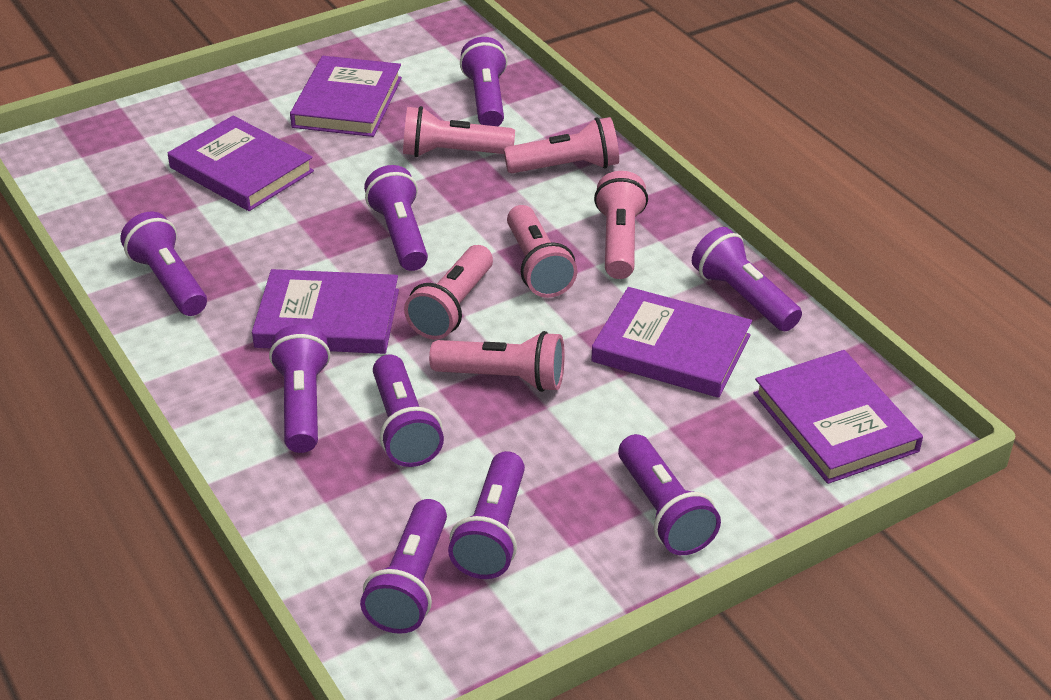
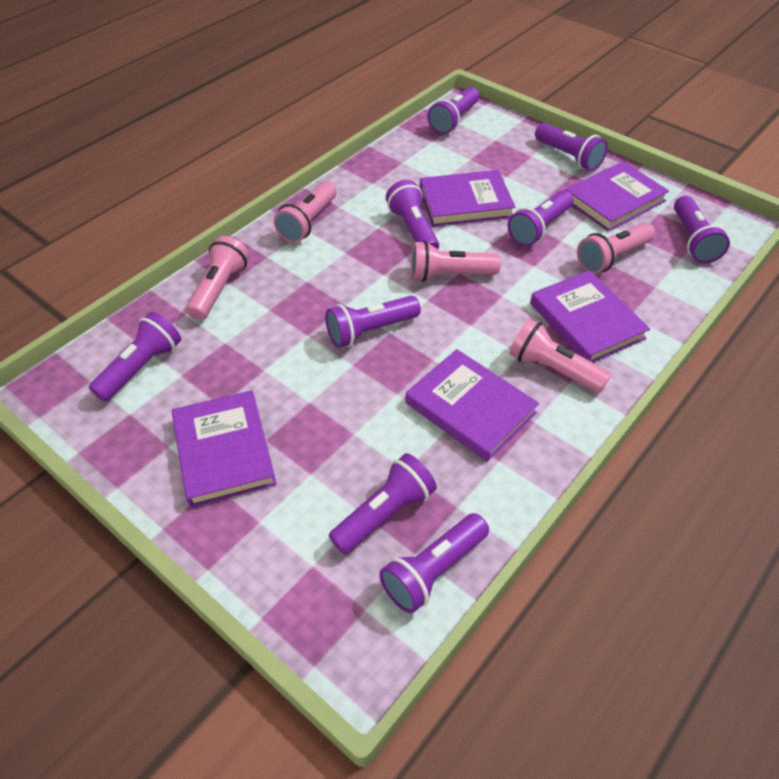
pink flashlight: [403,106,515,157] [404,245,493,340] [429,331,565,392] [504,117,619,173] [507,205,577,298] [594,171,648,279] = 6 -> [186,236,250,320] [274,181,337,243] [411,241,501,282] [509,319,611,393] [577,223,655,274] = 5

